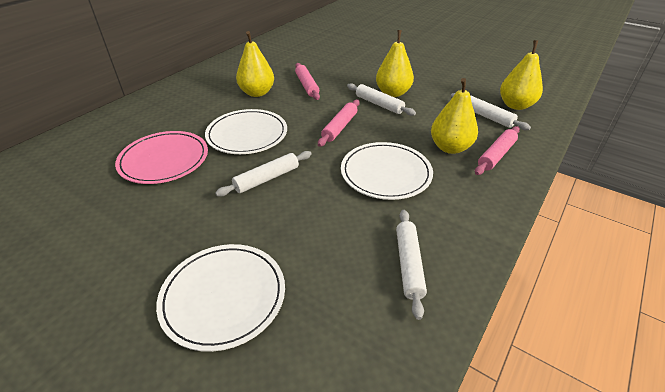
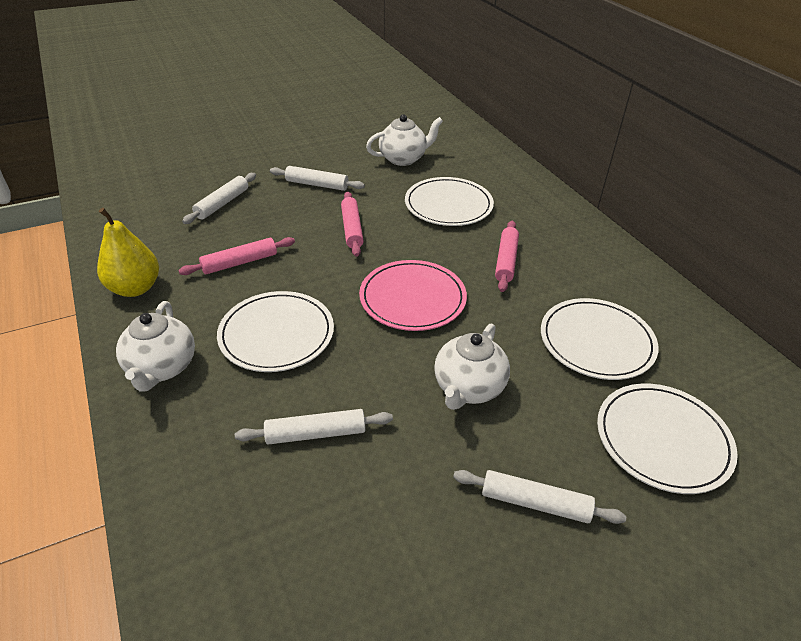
white plate: [156,244,285,352] [205,109,287,154] [341,142,433,200] = 3 -> [217,291,334,372] [405,177,494,226] [541,298,658,380] [597,384,738,494] = 4
white teapot: none = 0 -> [116,301,195,391] [366,114,443,166] [434,323,510,410] = 3
yellow pear: [236,31,274,97] [376,30,414,97] [431,78,478,154] [500,40,543,110] = 4 -> [97,208,159,297] = 1

